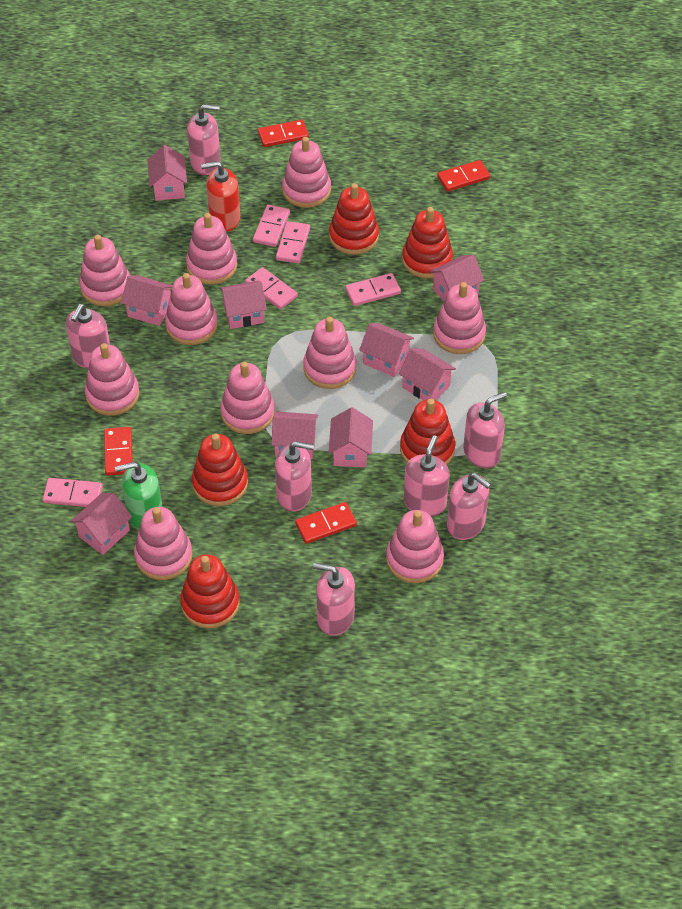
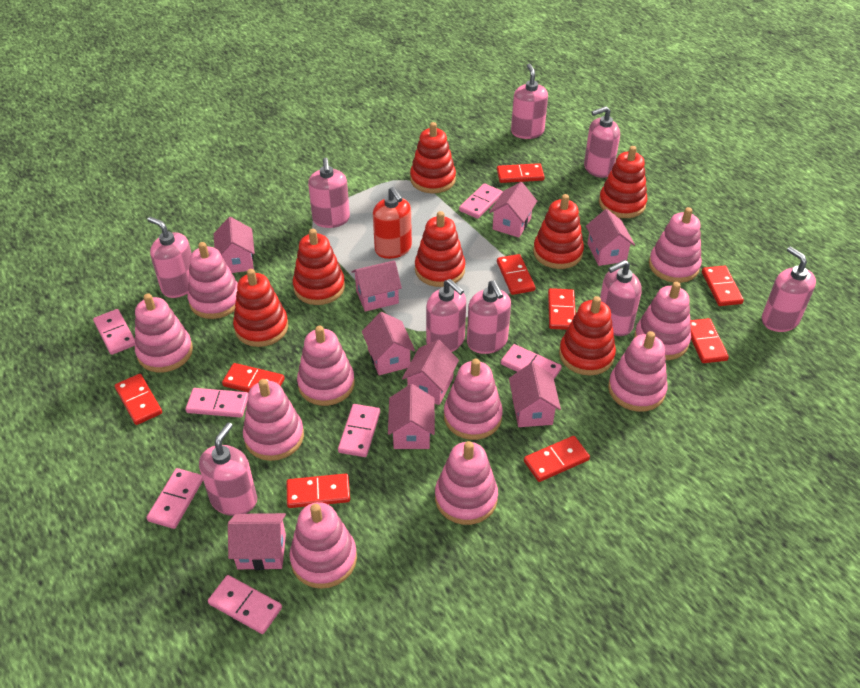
green soap dispenser: [115,462,162,530] = 1 -> none = 0
pink domino: [43,478,103,507] [245,267,298,310] [253,205,290,247] [276,221,310,263] [345,273,401,306] = 5 -> [93,309,135,355] [146,468,203,529] [186,388,248,418] [208,575,282,634] [338,404,380,457] [459,183,503,219] [501,344,562,379] = 7
pink soap dispenser: [66,304,110,369] [187,104,221,175] [275,441,314,512] [313,563,355,636] [404,435,450,516] [447,473,491,540] [463,392,507,468] = 7 -> [147,217,192,298] [199,422,257,516] [308,158,350,228] [426,279,466,352] [467,280,511,354] [511,64,548,139] [584,106,620,178] [600,260,642,336] [762,247,816,332] = 9
red domino: [104,427,133,476] [258,120,309,147] [295,502,357,544] [437,160,490,192] = 4 -> [115,374,162,425] [222,363,285,393] [287,474,350,508] [497,163,545,183] [497,254,535,295] [524,436,590,482] [548,288,576,330] [690,318,729,363] [702,265,744,306] = 9
red stacking toy: [180,554,240,629] [192,434,248,506] [329,183,379,255] [400,399,455,465] [402,207,453,279] = 5 -> [233,269,288,347] [293,229,345,305] [410,122,456,193] [415,211,465,287] [533,194,584,269] [559,296,616,376] [599,146,648,218] = 7

